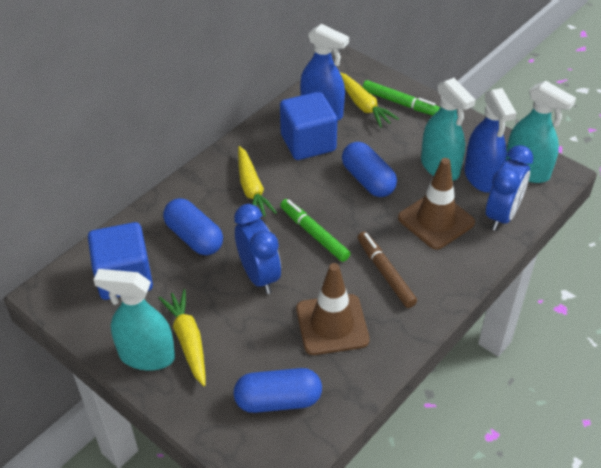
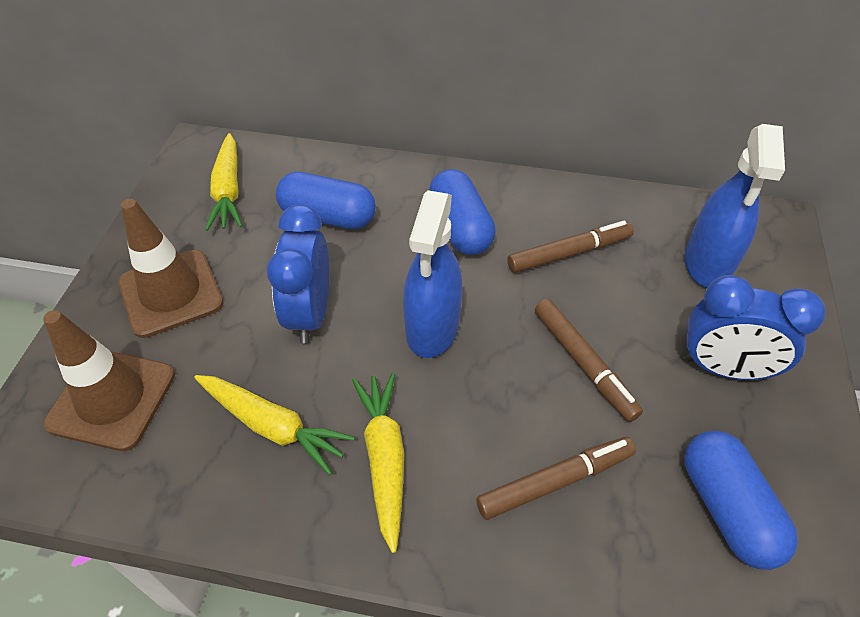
blue cube: [88,222,153,300] [280,91,337,160] = 2 -> none = 0
brown marker: [358,232,417,308] = 1 -> [476,437,636,520] [507,221,634,273] [535,299,643,422] = 3
green marker: [280,199,350,262] [363,80,440,115] = 2 -> none = 0
turquoise spray bottle: [93,269,175,370] [421,78,476,181] [506,81,576,183] = 3 -> none = 0

